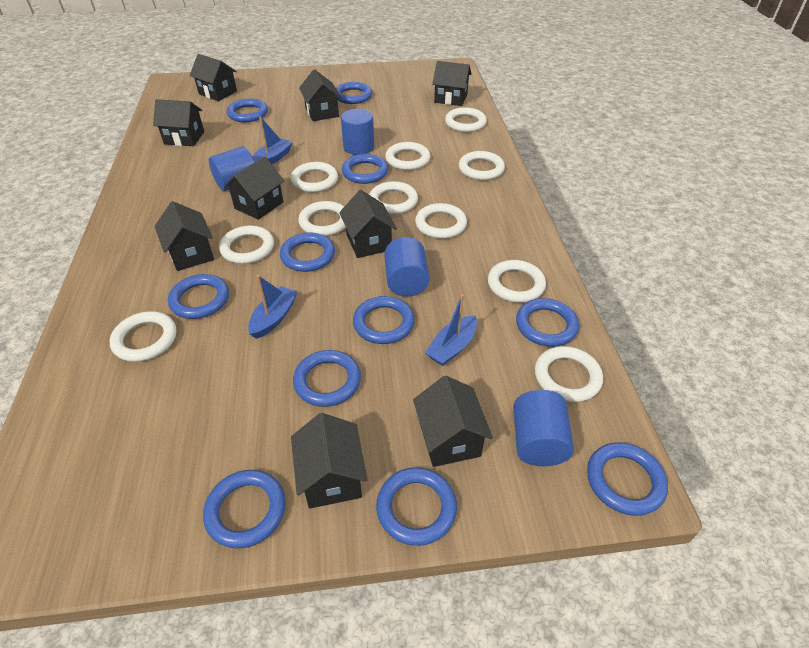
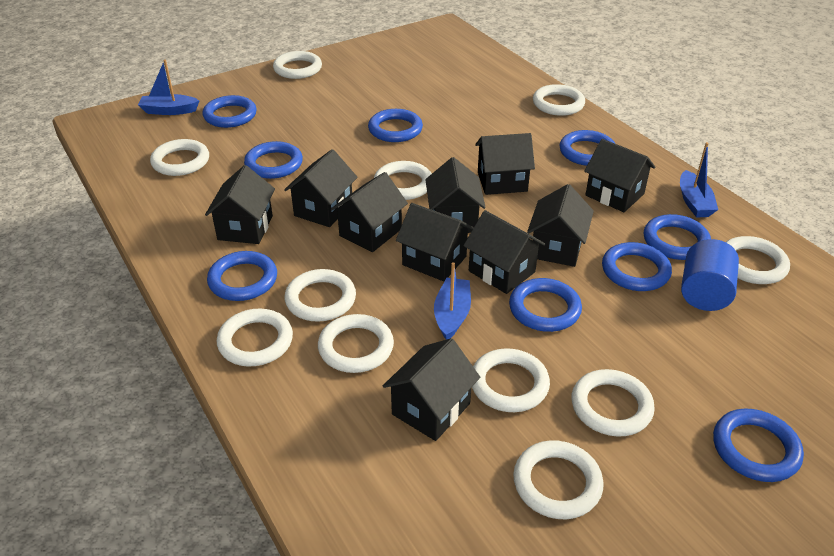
black house: [153,99,204,146] [155,201,214,271] [190,54,237,101] [224,156,284,220] [291,413,368,508] [299,69,341,121] [339,190,397,258] [413,376,493,467] [432,61,471,106] = 9 -> [205,165,275,244] [284,149,357,227] [331,172,408,252] [383,338,480,441] [396,203,474,281] [425,157,486,233] [463,210,545,294] [475,133,535,195] [527,184,594,267] [584,139,655,212] = 10
blue cylinder: [209,146,254,191] [341,109,374,155] [384,237,430,297] [513,390,574,466] = 4 -> [681,239,739,311] = 1
blue ring: [168,274,229,319] [203,470,286,548] [227,98,268,122] [280,232,335,272] [293,350,361,407] [336,82,372,104] [342,154,388,184] [353,296,415,344] [376,467,457,546] [516,298,579,347] [587,442,668,516] = 11 -> [202,95,257,128] [207,251,277,301] [244,141,303,179] [368,109,423,142] [509,278,582,332] [559,130,615,166] [602,242,672,291] [644,214,711,260] [713,409,804,482] = 9

